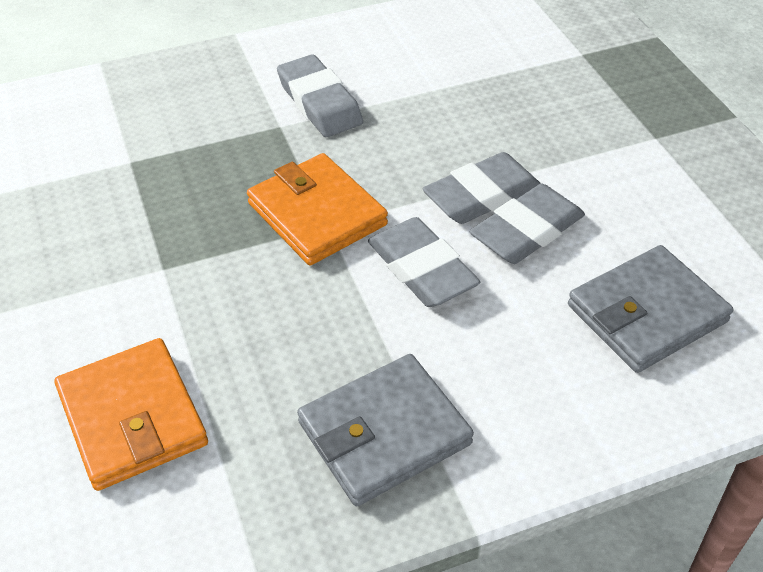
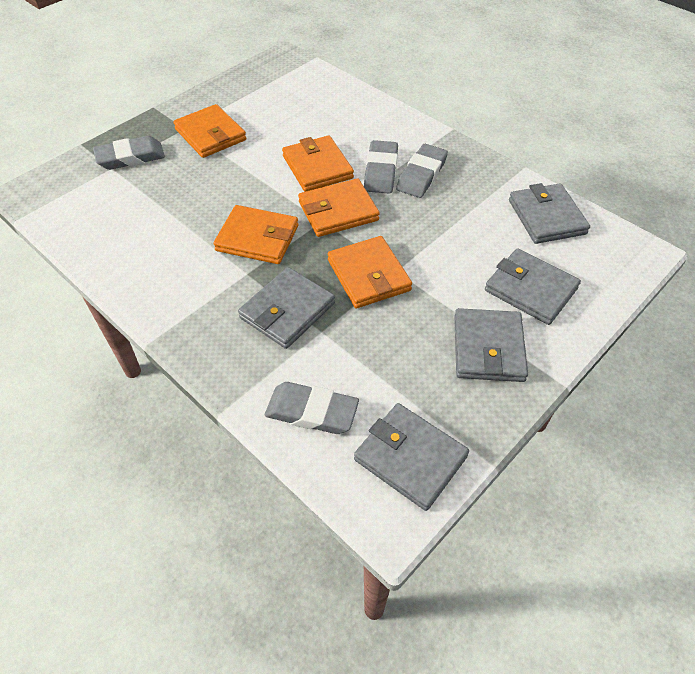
grey wallet: [297,354,474,506] [568,245,733,373] = 2 -> [238,267,335,349] [354,403,469,511] [454,308,528,382] [485,248,581,325] [509,183,590,244] = 5
orange wallet: [55,338,208,491] [247,153,388,265] = 2 -> [173,104,246,158] [213,205,299,264] [282,135,354,192] [298,178,380,237] [328,236,412,308] = 5

